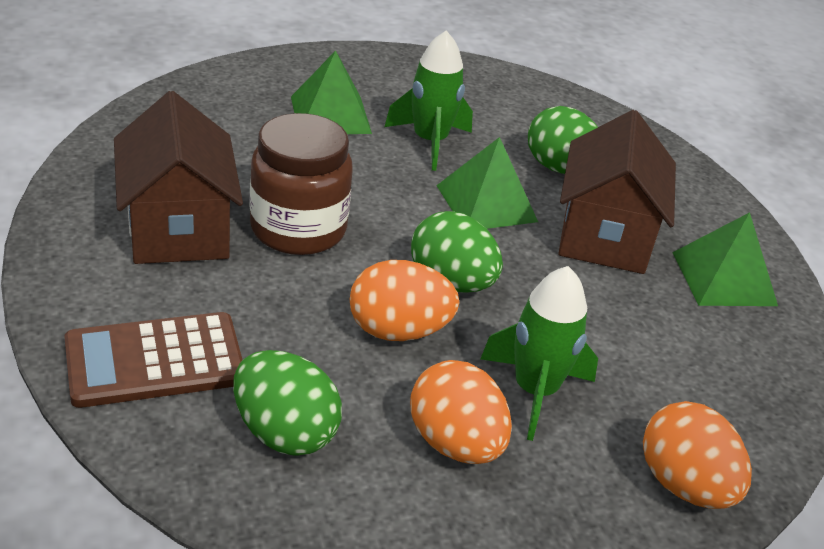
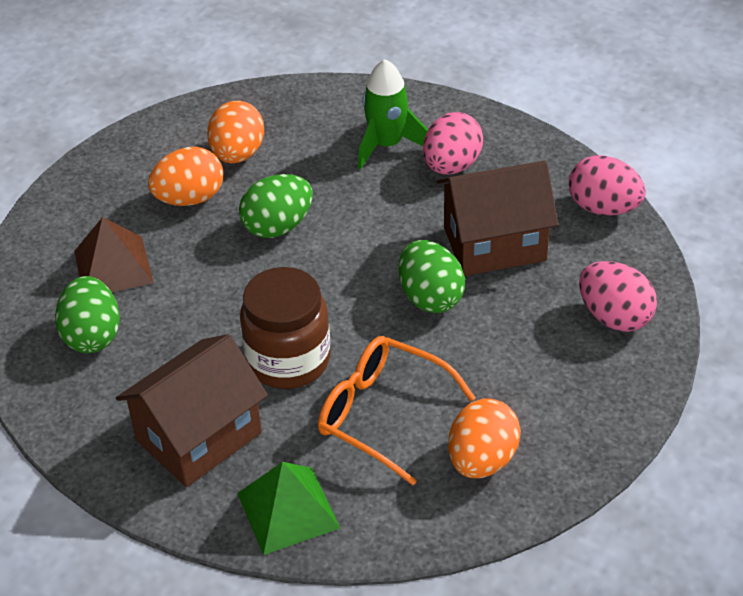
brown calculator: [64,312,242,408] = 1 -> none = 0
brown pyramid: none = 0 -> [74,217,154,292] = 1
green pyramid: [291,50,372,134] [436,137,538,229] [672,212,778,306] = 3 -> [237,462,340,555] = 1
green rocket: [385,30,473,171] [481,266,598,441] = 2 -> [358,59,428,170] = 1
orange glasses: none = 0 -> [318,336,476,485] = 1
pink egg: none = 0 -> [423,112,483,175] [569,155,646,215] [579,261,657,332] = 3

